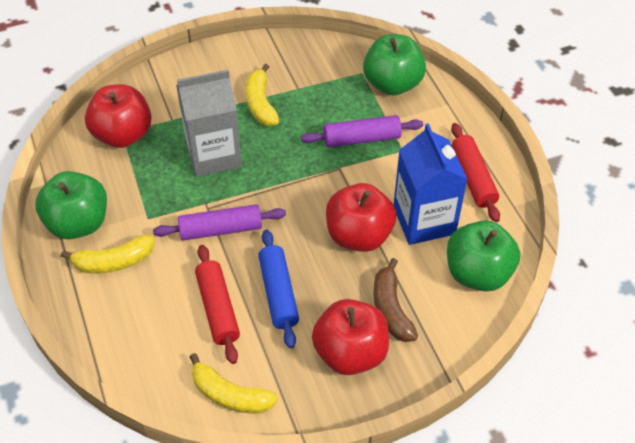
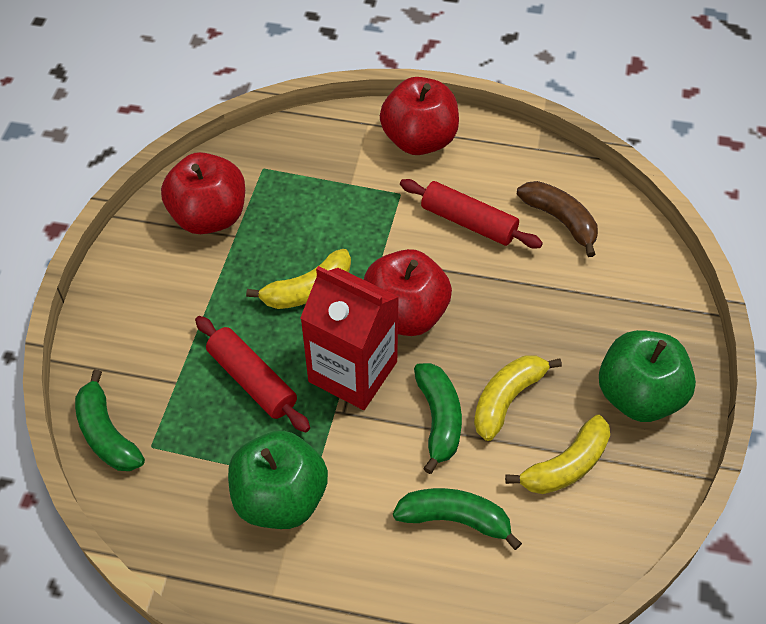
blue carton: [394,123,467,245] = 1 -> none = 0
blue rolling pin: [258,229,299,348] = 1 -> none = 0
green apple: [35,171,107,239] [363,34,426,95] [447,220,520,291] = 3 -> [228,431,328,529] [599,330,696,422] = 2
green banana: none = 0 -> [75,370,145,471] [393,488,522,550] [414,363,462,474] = 3
grey carton: [176,70,242,177] = 1 -> none = 0
purple rolling pin: [153,204,286,241] [301,115,423,147] = 2 -> none = 0
red carton: none = 0 -> [300,266,399,410] = 1

